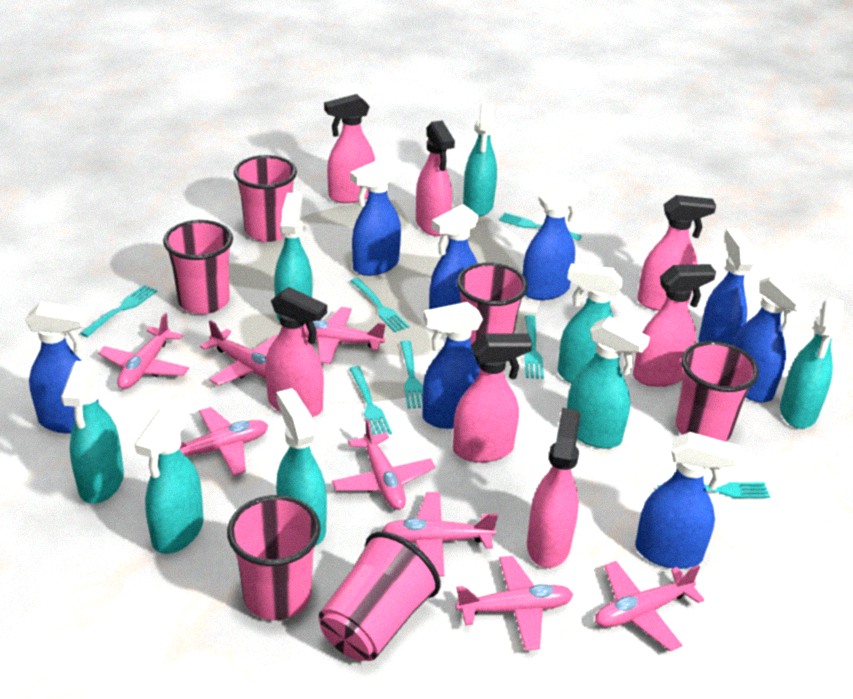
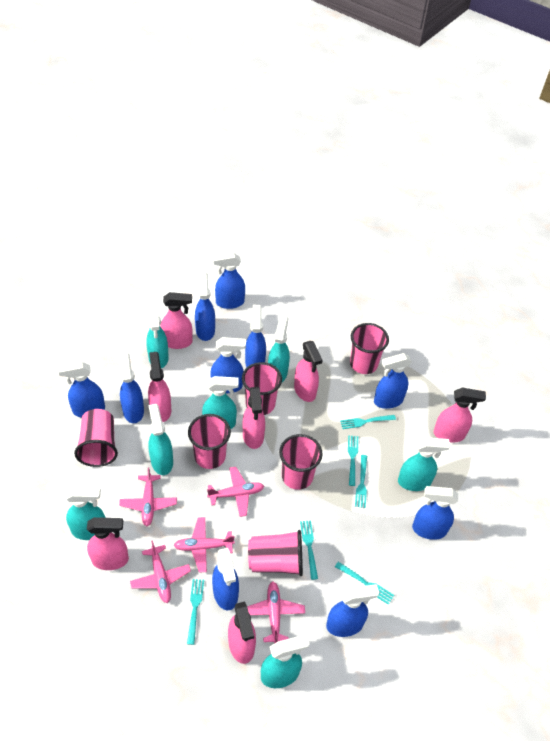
blue spray bottle: [25,302,99,434] [350,158,401,276] [422,302,483,429] [429,204,479,309] [522,182,589,300] [635,432,740,569] [698,229,755,345] [733,273,810,402] = 8 -> [58,362,105,418] [120,353,144,423] [195,273,215,341] [210,337,246,393] [212,548,239,610] [213,253,245,309] [245,305,266,367] [326,584,379,637] [374,353,412,409] [412,486,458,540] = 10
pink plane: [98,313,189,389] [179,407,268,476] [200,320,278,385] [303,307,386,364] [332,418,435,510] [382,492,498,576] [456,556,573,651] [595,561,705,651] = 8 -> [119,467,177,526] [130,540,191,603] [174,517,235,573] [207,467,264,517] [247,582,305,644] = 5
turquoise fork: [80,285,157,337] [349,366,392,435] [350,278,409,332] [400,340,423,409] [499,213,582,241] [524,315,544,379] [657,482,770,498] = 7 -> [187,579,204,645] [300,520,318,580] [335,562,394,605] [340,415,396,429] [348,435,358,486] [355,455,367,508] = 6
turquoise spray bottle: [61,361,124,504] [135,408,204,554] [274,193,312,321] [276,388,327,546] [463,104,497,216] [558,264,624,384] [567,316,650,449] [780,298,844,429] = 8 -> [65,486,106,540] [146,307,169,368] [148,404,173,475] [202,376,239,429] [261,634,309,688] [268,315,290,382] [398,437,450,491] = 7

